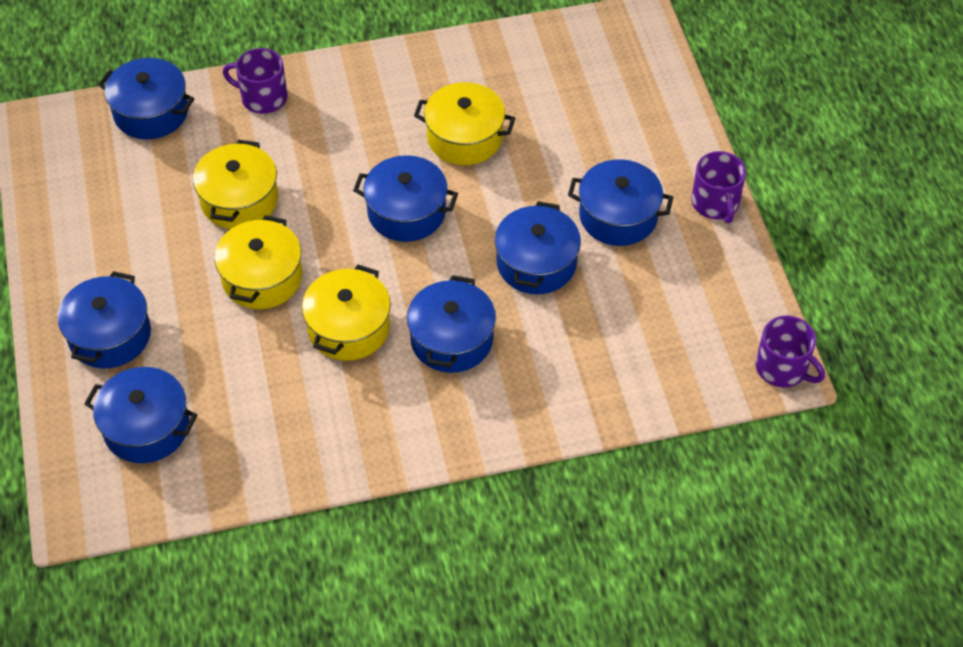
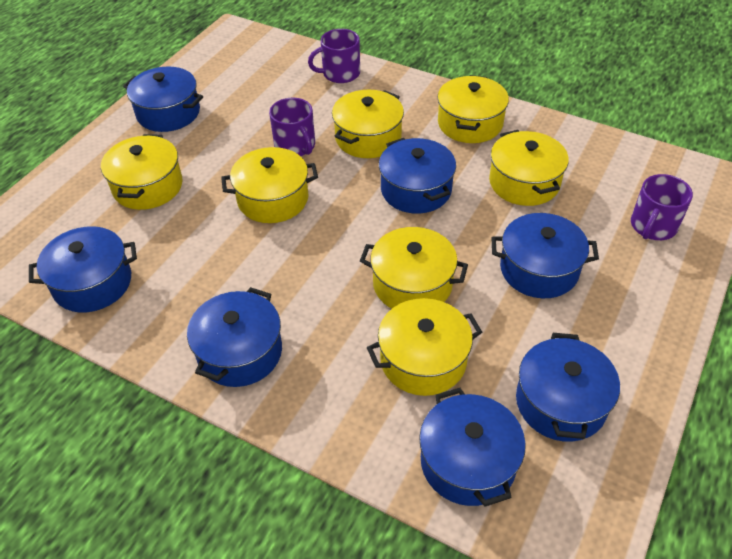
yellow pot: [193,139,278,229] [214,215,302,309] [302,264,391,361] [414,82,515,165] = 4 -> [101,134,183,210] [221,147,318,223] [332,90,404,158] [360,227,468,309] [367,298,482,396] [437,75,509,143] [489,130,569,206] = 7

